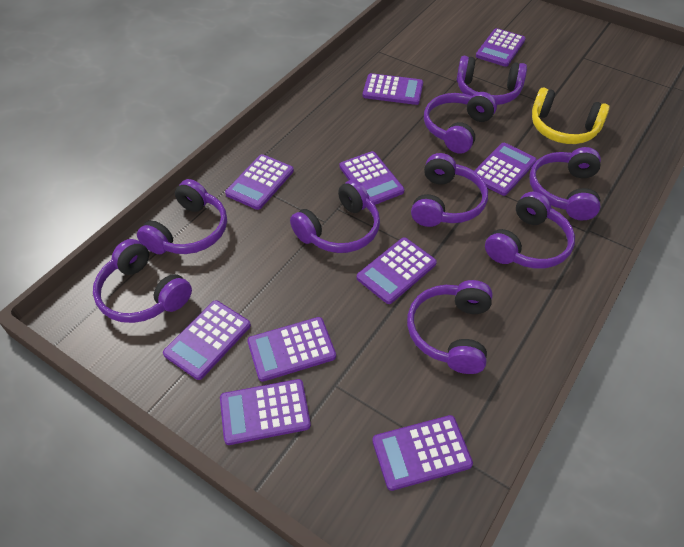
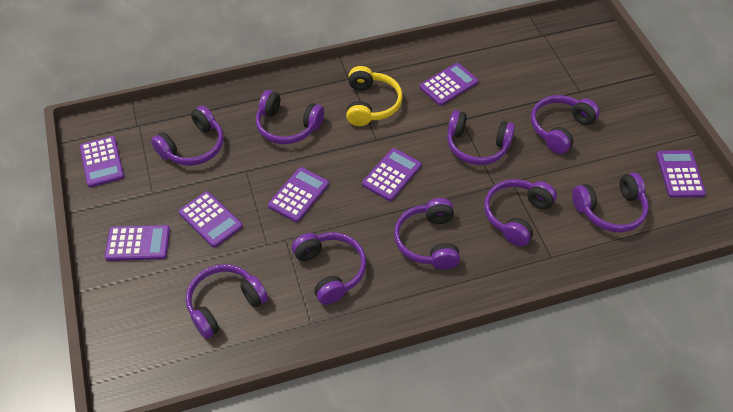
purple calculator: [163,300,251,380] [220,379,311,445] [225,154,294,210] [247,317,336,382] [340,151,404,205] [357,237,437,304] [363,73,423,105] [372,415,473,491] [474,143,537,196] [476,28,526,67] = 10 -> [80,136,124,187] [105,225,170,261] [179,191,243,247] [268,167,329,222] [362,148,421,201] [420,63,478,106] [656,150,706,198] = 7

